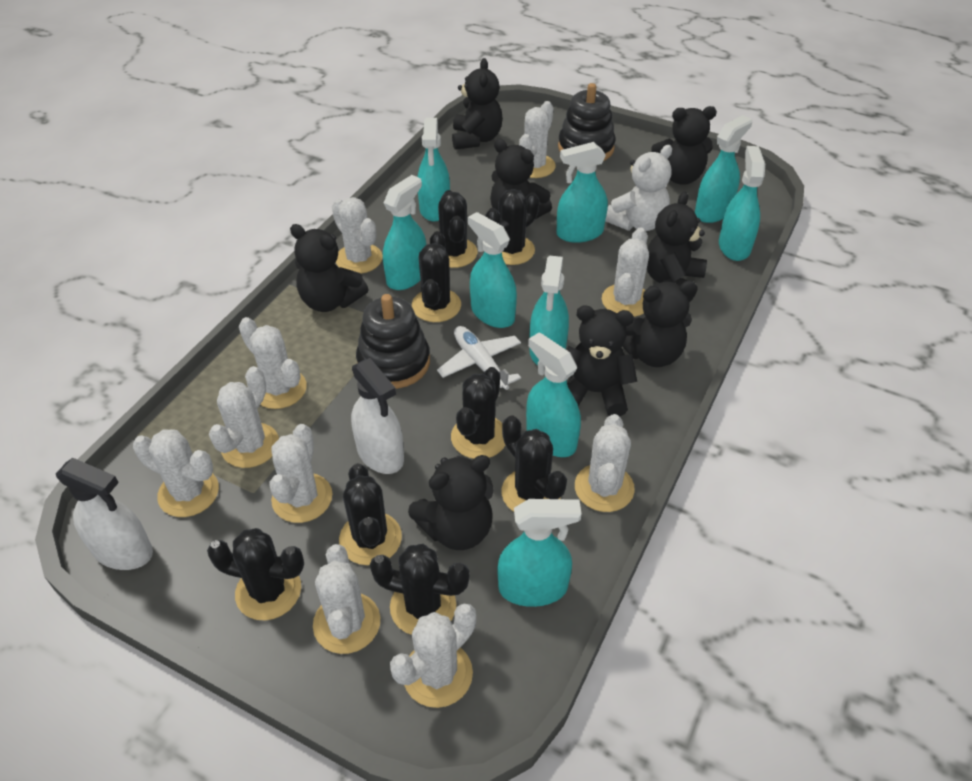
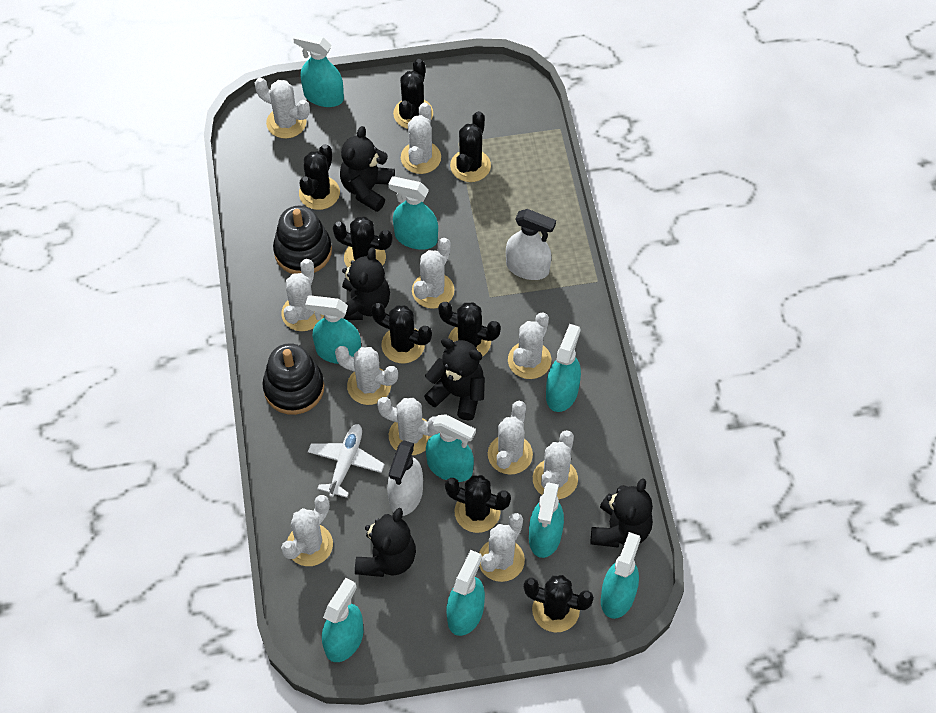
black teddy bear: [290,224,369,312] [408,455,494,550] [452,58,503,150] [490,139,552,219] [567,306,637,417] [622,281,697,367] [647,191,707,302] [651,106,717,185] = 8 -> [340,126,395,212] [342,247,390,320] [355,508,416,577] [424,338,485,421] [590,478,653,548] = 5
white cactus: [133,429,219,517] [209,366,279,468] [239,317,307,409] [270,424,332,523] [313,544,380,654] [332,197,383,274] [390,604,476,708] [519,101,556,178] [575,414,635,512] [602,227,649,317] = 10 -> [255,78,310,139] [281,259,324,331] [281,495,333,566] [335,346,398,405] [377,397,439,455] [401,102,441,174] [412,238,455,309] [479,513,525,582] [488,401,533,475] [508,312,552,379] [533,430,578,499] = 11
white teddy bear: [605,145,672,231] = 1 -> none = 0

